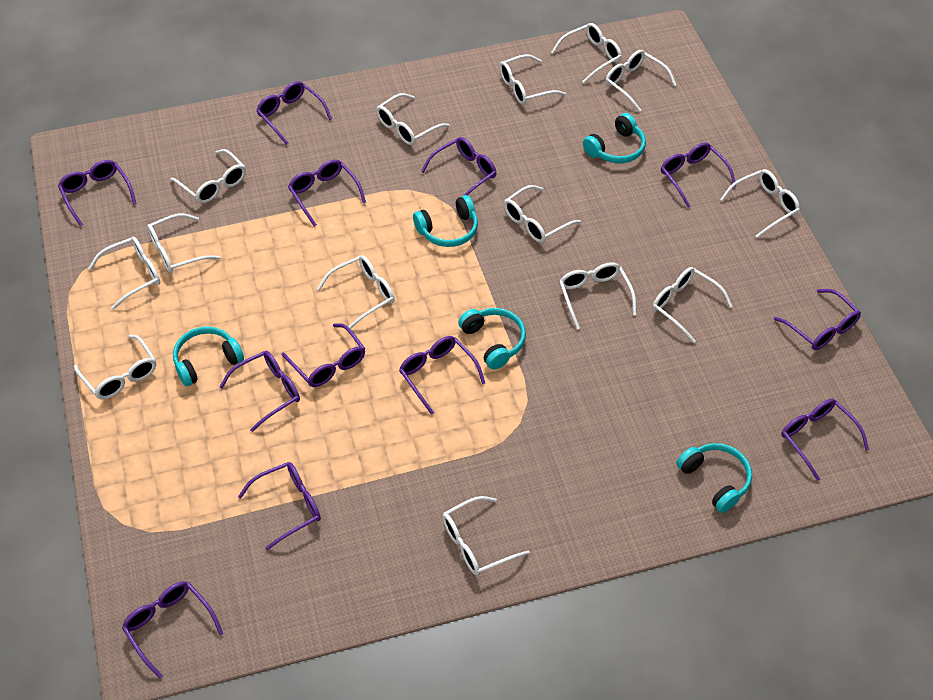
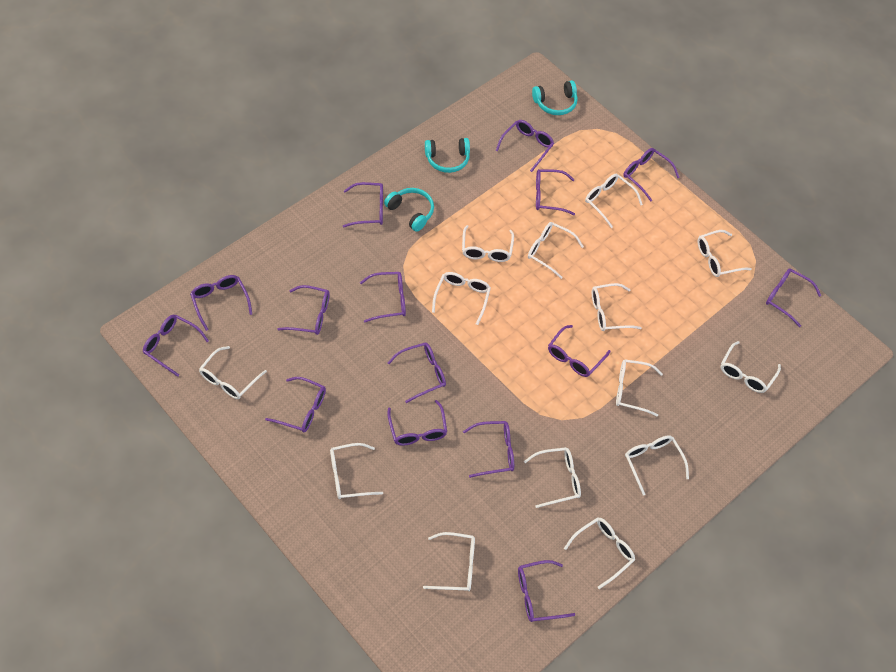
purple glasses: [58,160,136,226] [122,581,223,679] [219,351,300,432] [238,462,321,550] [256,81,332,145] [282,323,365,387] [288,159,366,226] [399,336,485,415] [421,137,496,196] [661,143,736,208] [774,289,861,350] [781,399,869,481] = 12 -> [143,315,209,377] [190,275,252,331] [265,377,326,432] [278,285,330,335] [343,182,383,228] [360,272,406,323] [387,400,447,446] [388,343,446,403] [463,421,514,478] [496,120,554,172] [518,560,575,622] [536,169,575,215] [548,325,611,377] [623,148,680,201] [766,268,821,327] = 15
turquoise headphones: [173,326,244,386] [413,195,478,247] [458,308,526,370] [583,113,646,163] [676,443,752,513] = 5 -> [384,188,434,232] [425,138,470,173] [532,80,578,115] = 3

